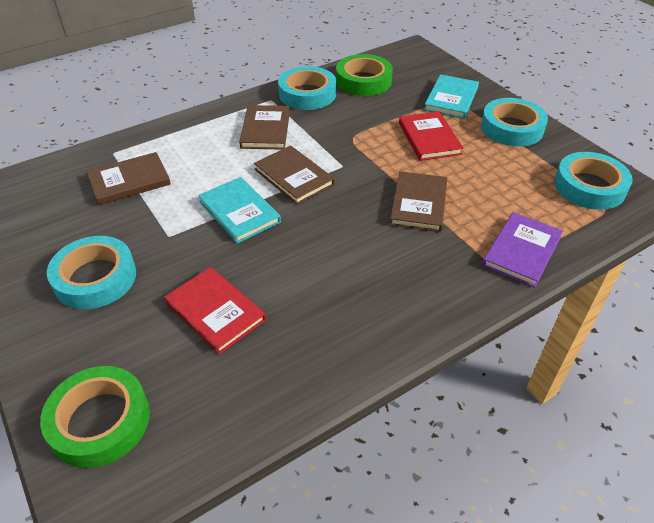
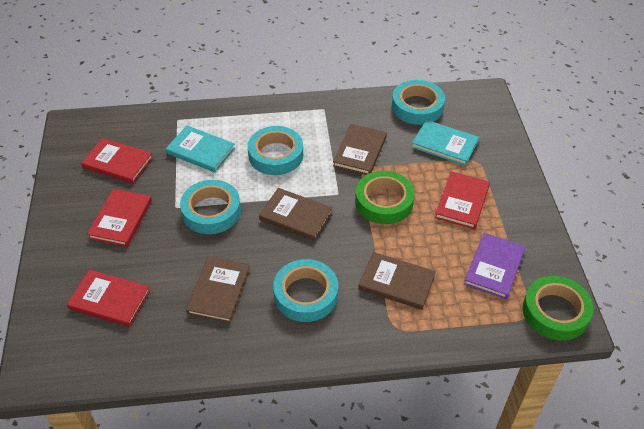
red book: [164,267,266,354] [399,111,464,161] = 2 -> [67,270,150,327] [81,138,153,184] [87,189,152,247] [435,171,490,229] = 4

